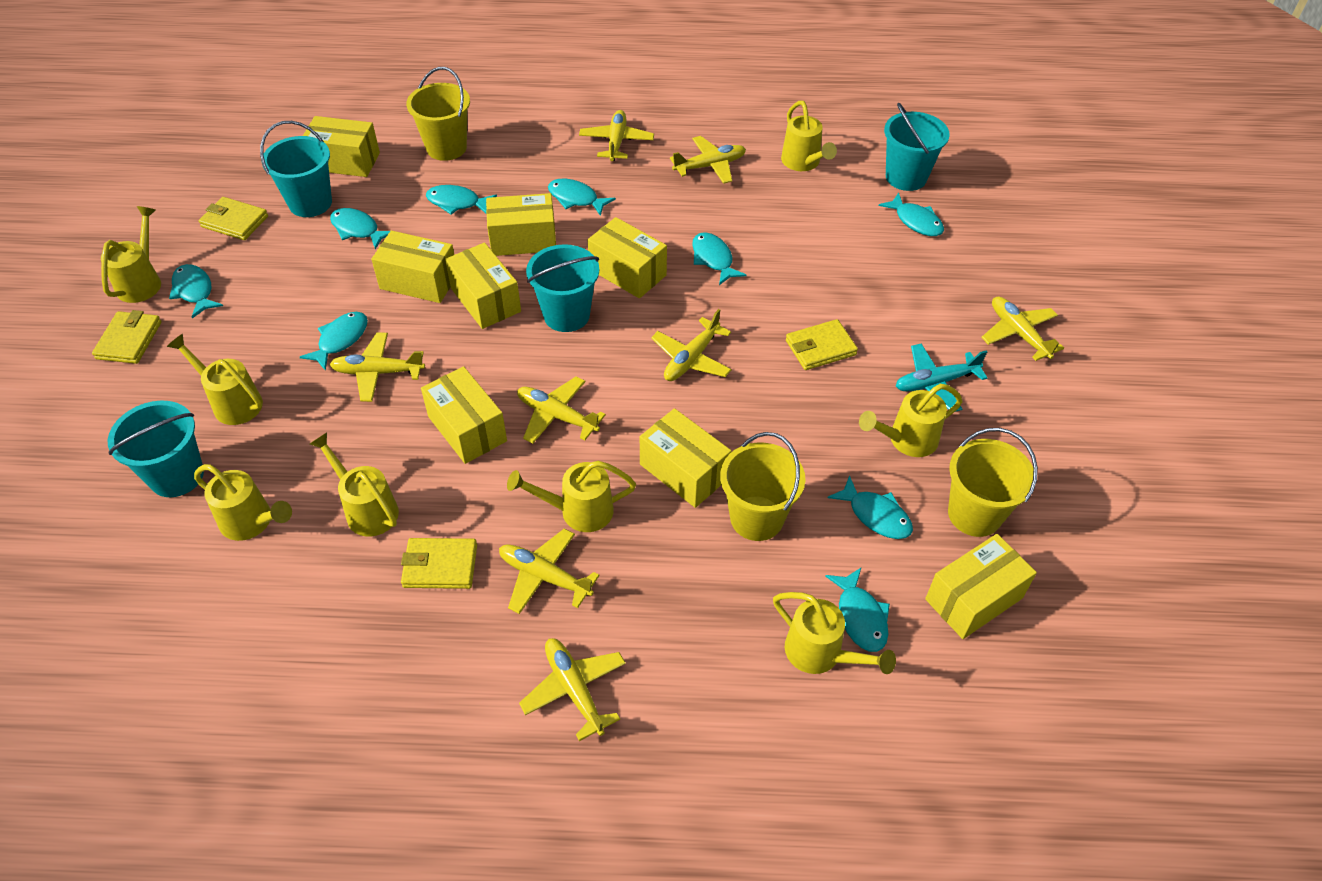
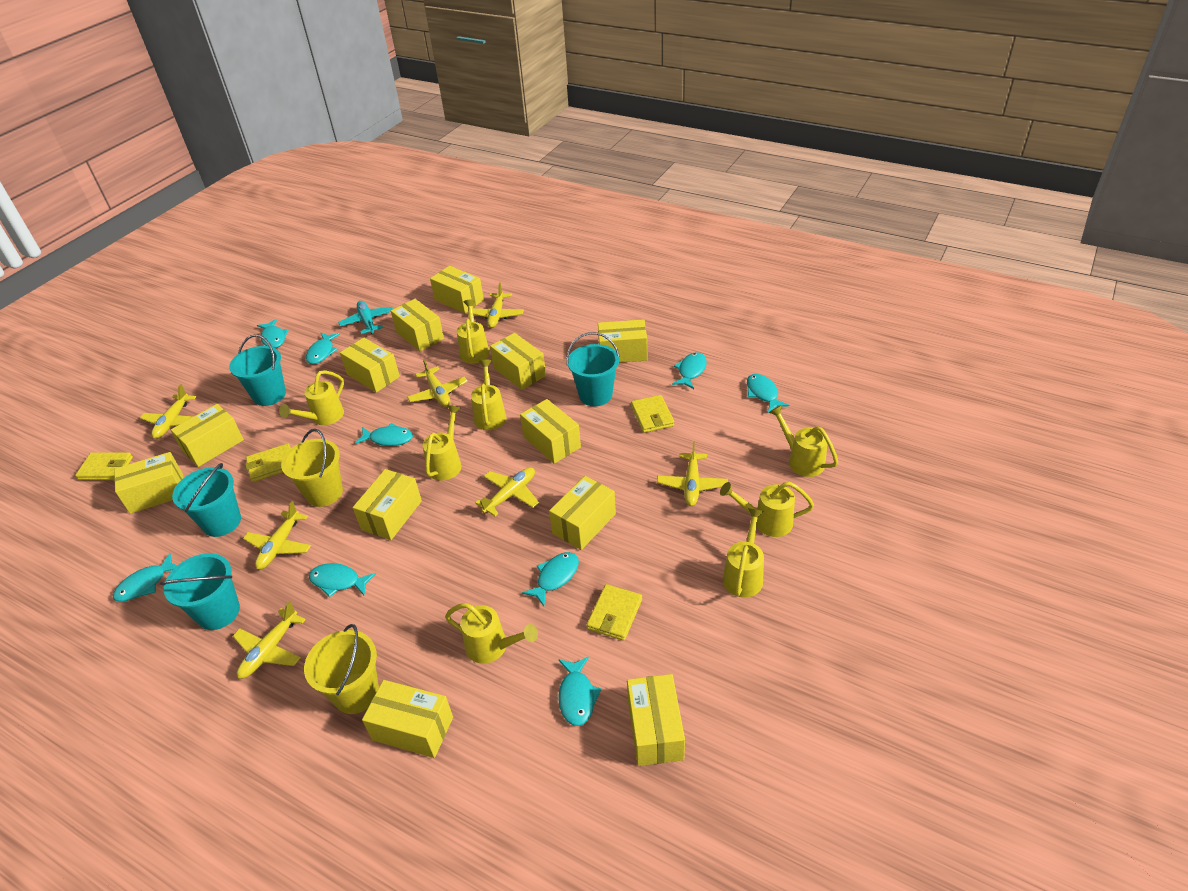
yellow box: [303,116,380,177] [371,230,454,303] [421,366,507,464] [445,243,521,329] [486,193,556,256] [588,217,667,298] [640,408,732,508] [925,534,1037,639] = 8 -> [114,452,183,514] [171,404,244,467] [340,338,400,393] [353,469,422,540] [362,680,453,758] [391,299,444,351] [430,266,484,313] [490,333,546,390] [520,399,581,464] [549,476,616,550] [598,319,648,363] [627,674,685,766] = 12
yellow bucket: [406,67,470,161] [720,432,806,541] [948,428,1038,537] = 3 -> [281,429,343,507] [304,624,379,714] = 2
yellow plane: [330,333,425,402] [499,529,599,614] [517,376,606,444] [519,638,626,741] [579,110,654,161] [651,309,732,381] [670,136,746,184] [981,296,1064,361] = 8 -> [140,384,196,439] [233,601,306,679] [243,501,311,569] [407,359,467,407] [472,283,524,328] [475,467,539,516] [657,441,728,506] = 7

